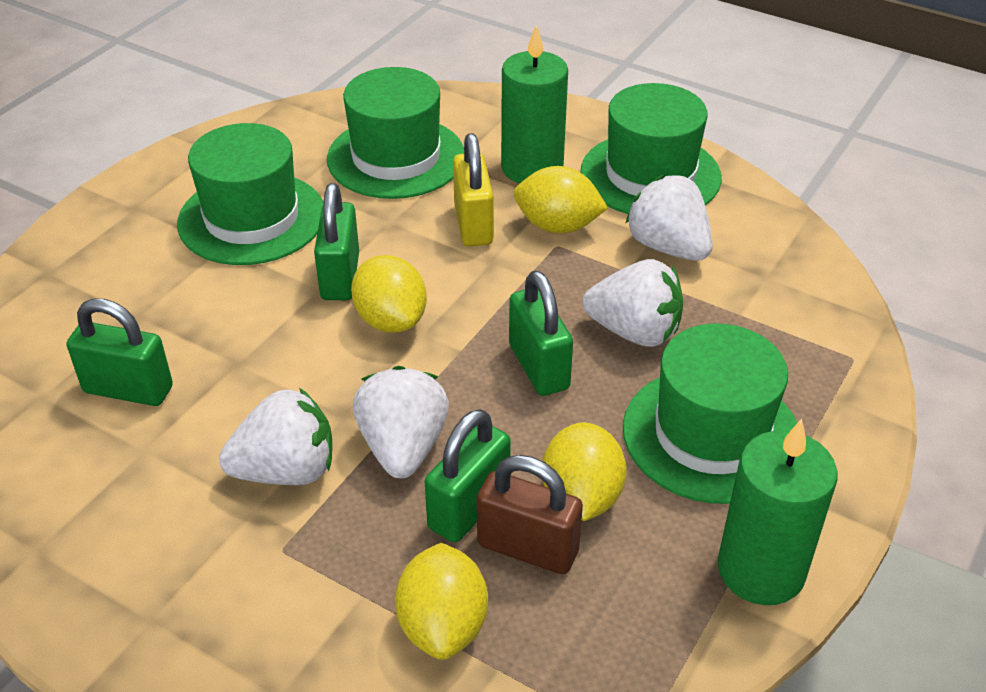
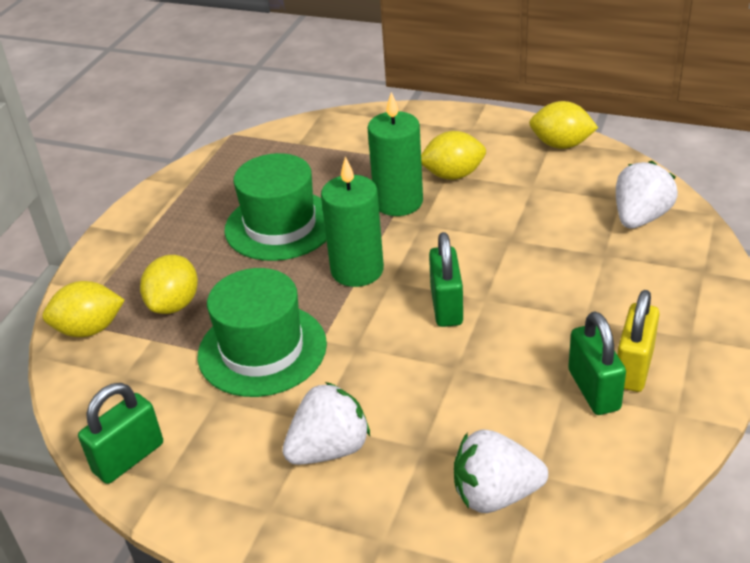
brown padlock: [477,455,583,574] = 1 -> none = 0
green hat: [177,123,324,265] [327,67,464,199] [581,83,722,214] [623,323,797,504] = 4 -> [198,268,327,397] [224,153,327,261] = 2
green padlock: [67,299,173,406] [314,183,359,300] [425,409,511,543] [509,271,573,396] = 4 -> [78,383,163,484] [429,232,463,327] [568,311,626,415] = 3
white strawberry: [219,388,332,485] [353,366,449,478] [582,259,683,347] [625,175,713,261] = 4 -> [283,382,370,465] [454,430,548,513] [616,161,678,229] = 3

